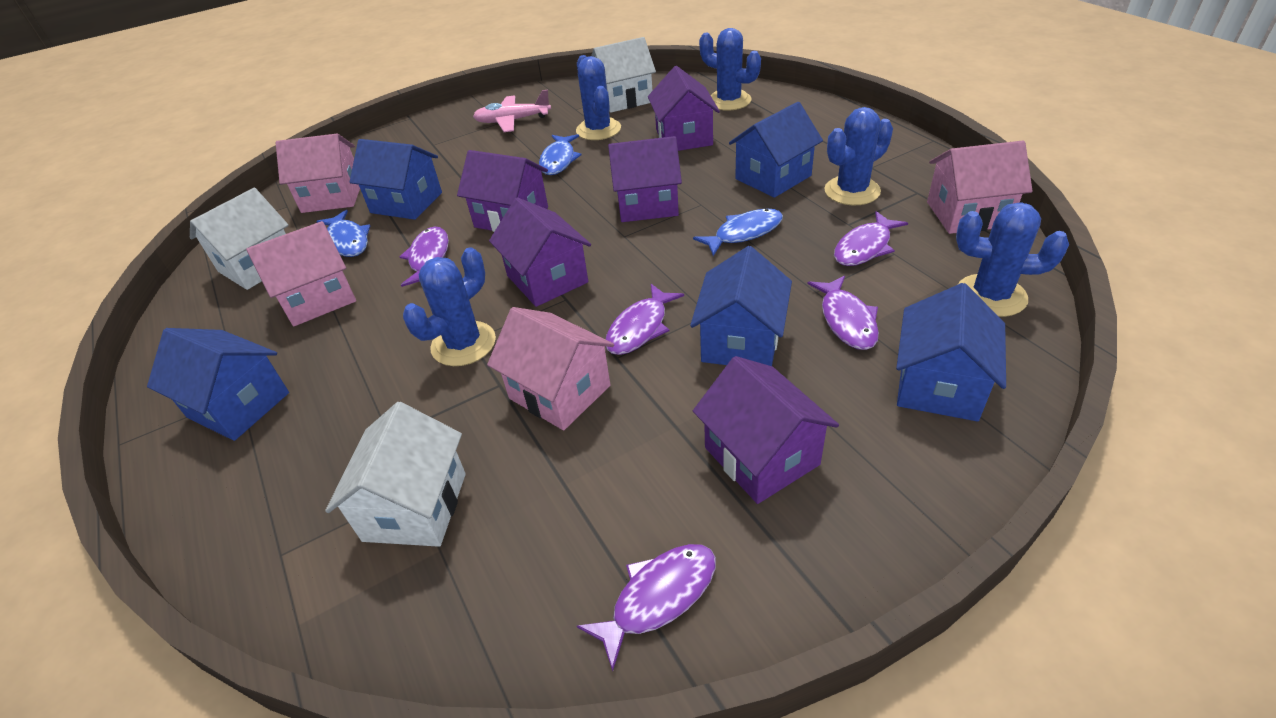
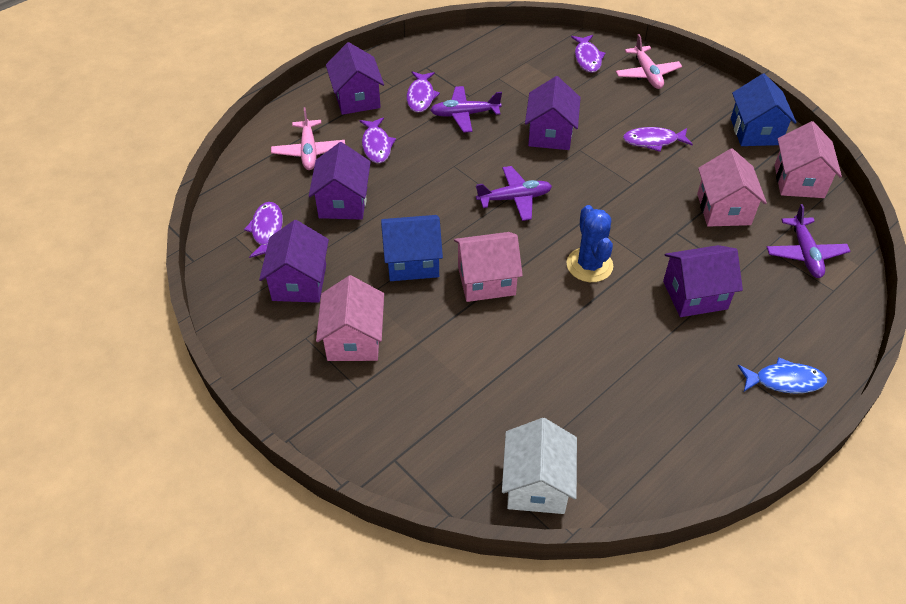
blue cactus: [403,247,496,366] [576,55,621,140] [699,28,761,111] [824,107,893,205] [956,202,1069,317] = 5 -> [566,205,613,282] = 1
blue fish: [316,210,370,257] [539,134,582,175] [693,209,783,256] = 3 -> [738,357,827,394] = 1
blue house: [147,328,289,441] [350,139,442,220] [690,246,792,366] [729,102,823,198] [896,283,1006,421] = 5 -> [381,215,443,281] [731,73,797,146] = 2
pink plane: [473,90,551,132] = 1 -> [271,107,345,170] [616,34,682,89] = 2
purple plane: none = 0 -> [430,86,502,133] [476,166,552,221] [767,204,850,278] = 3
white house: [190,188,289,290] [325,402,466,547] [591,37,656,113] = 3 -> [502,418,577,514] = 1

